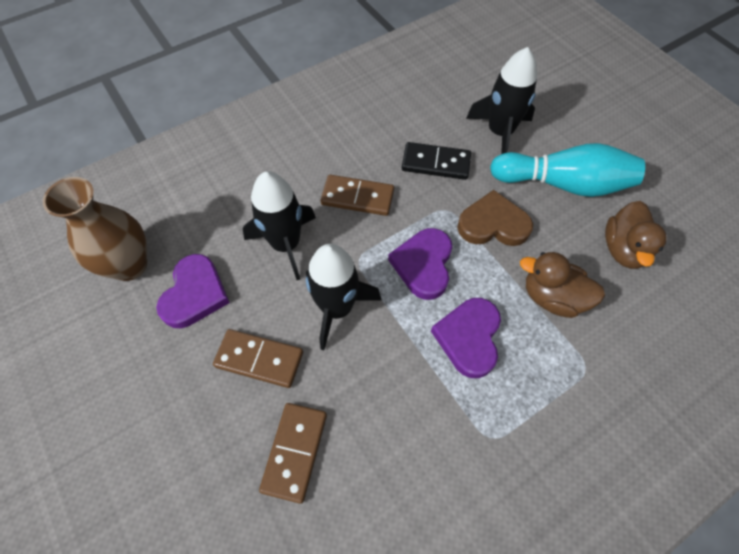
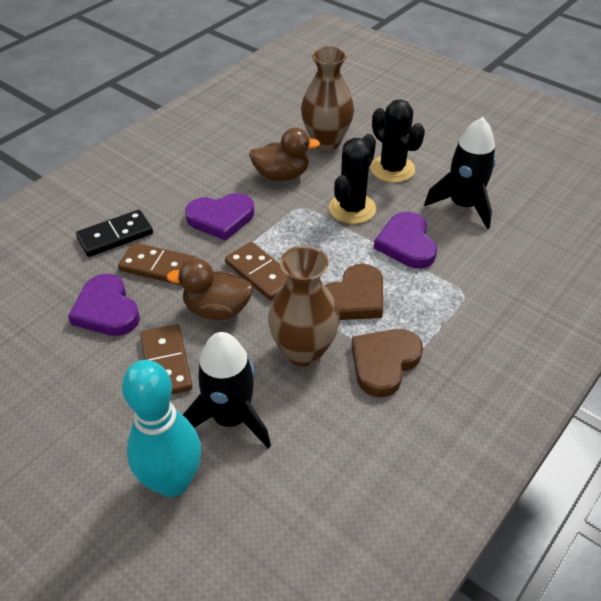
black cactus: none = 0 -> [329,134,376,224] [370,99,425,183] = 2
black rocket: [243,171,316,280] [306,244,382,350] [466,47,537,154] = 3 -> [183,332,271,448] [424,117,496,229] = 2
brown heart: [457,190,533,246] = 1 -> [325,264,383,320] [352,329,423,397] = 2
brown vase: [43,177,147,281] = 1 -> [268,246,340,366] [301,46,354,150] = 2

